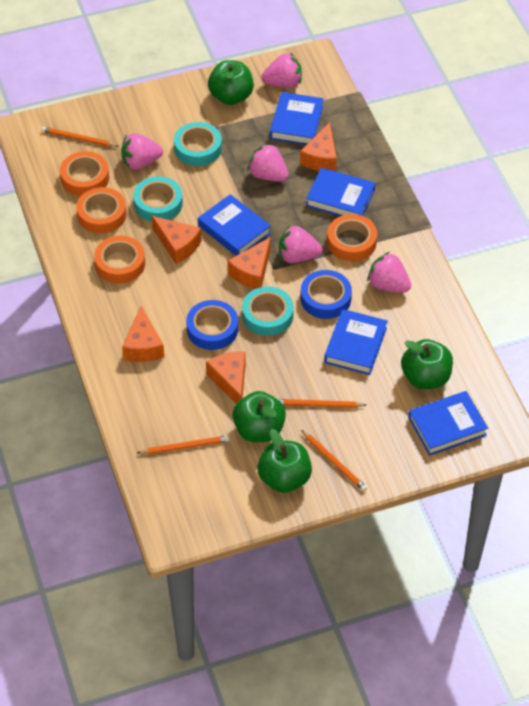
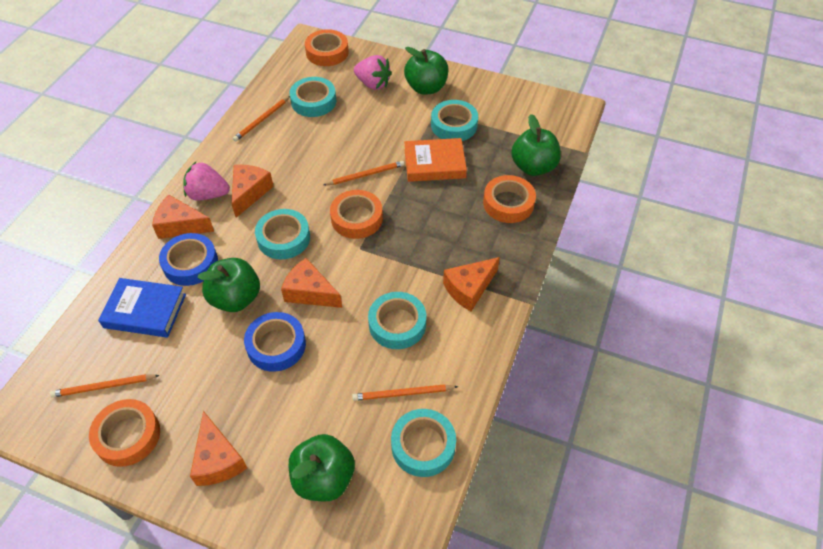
blue book: [198,194,271,256] [270,92,323,145] [306,168,375,216] [324,309,388,375] [408,391,488,456] = 5 -> [98,278,186,338] = 1
orange book: none = 0 -> [404,138,467,182] = 1
pink strawberry: [121,134,163,169] [248,143,289,182] [261,52,302,88] [279,225,323,263] [367,252,411,292] = 5 -> [183,162,230,201] [354,55,392,90] = 2
turquoise tape: [133,176,183,222] [174,122,222,166] [242,286,294,336] = 3 -> [255,209,310,260] [290,77,336,117] [368,292,426,349] [391,409,456,477] [431,100,478,141] = 5

